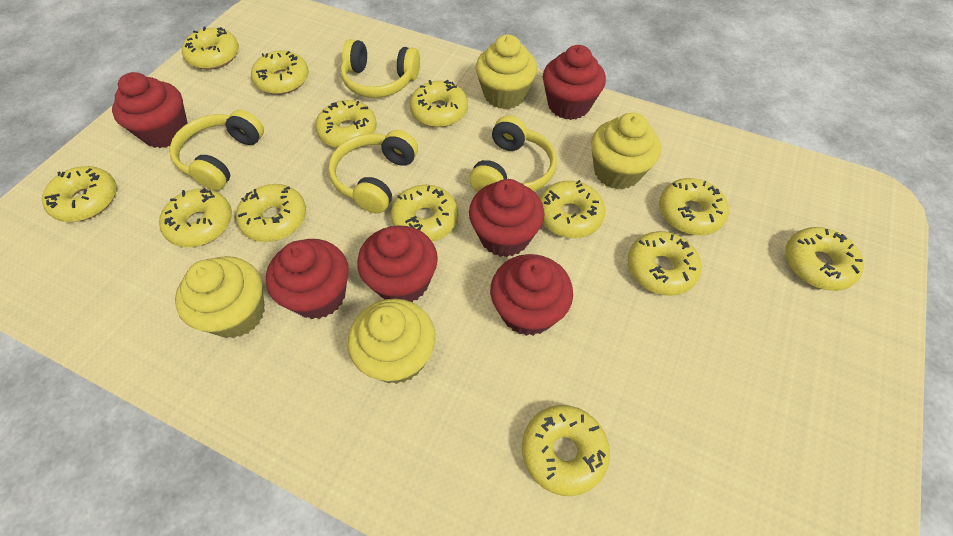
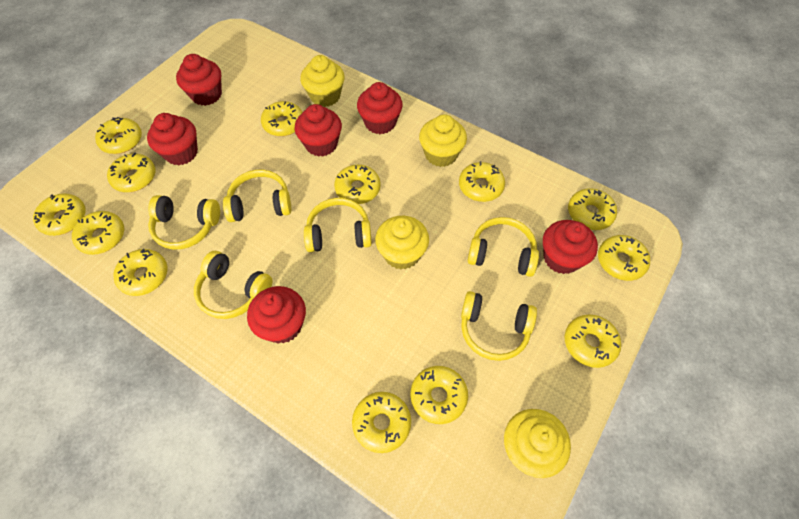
yellow headphones: [170,110,264,191] [328,130,418,213] [341,39,420,98] [469,115,557,192] = 4 -> [148,195,220,250] [194,251,272,319] [223,170,291,222] [304,198,372,252] [461,291,537,361] [468,217,539,277] = 6

